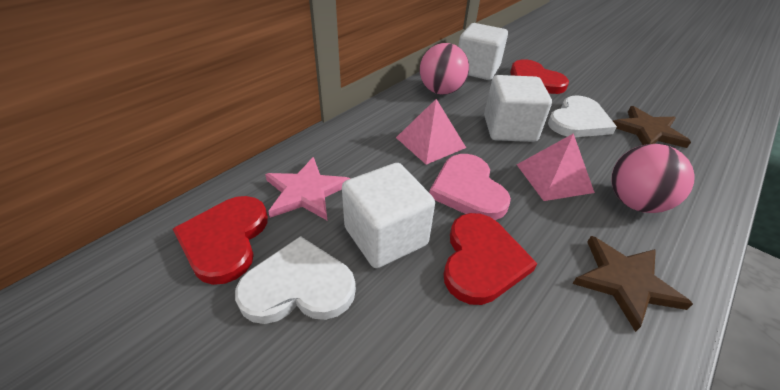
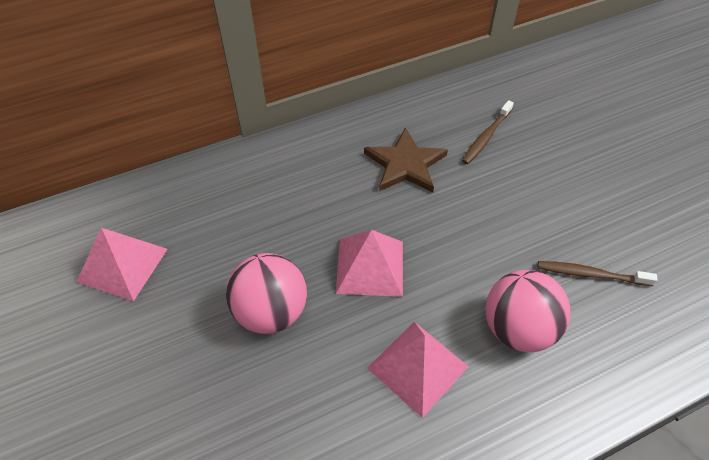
brown star: [572,236,693,332] [613,106,691,148] = 2 -> [364,127,448,192] = 1
brown toothbrush: none = 0 -> [462,100,514,164] [538,261,658,286] = 2
pink heart: [429,154,511,220] = 1 -> none = 0
pink pyramid: [396,99,466,165] [517,133,595,201] = 2 -> [77,228,168,301] [336,230,403,297] [367,322,469,418] = 3
pink star: [265,157,351,220] = 1 -> none = 0
red heart: [173,196,268,285] [443,213,537,305] [510,60,569,94] = 3 -> none = 0
white cube: [342,163,435,268] [458,23,508,80] [484,75,552,142] = 3 -> none = 0
white heart: [235,236,356,324] [548,95,617,137] = 2 -> none = 0

